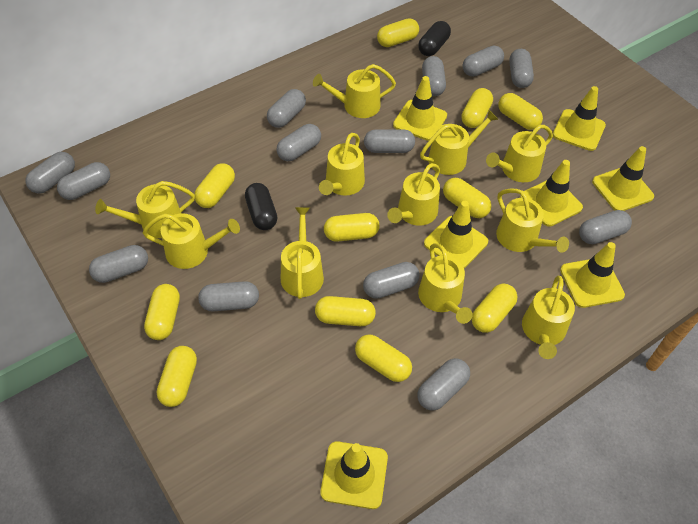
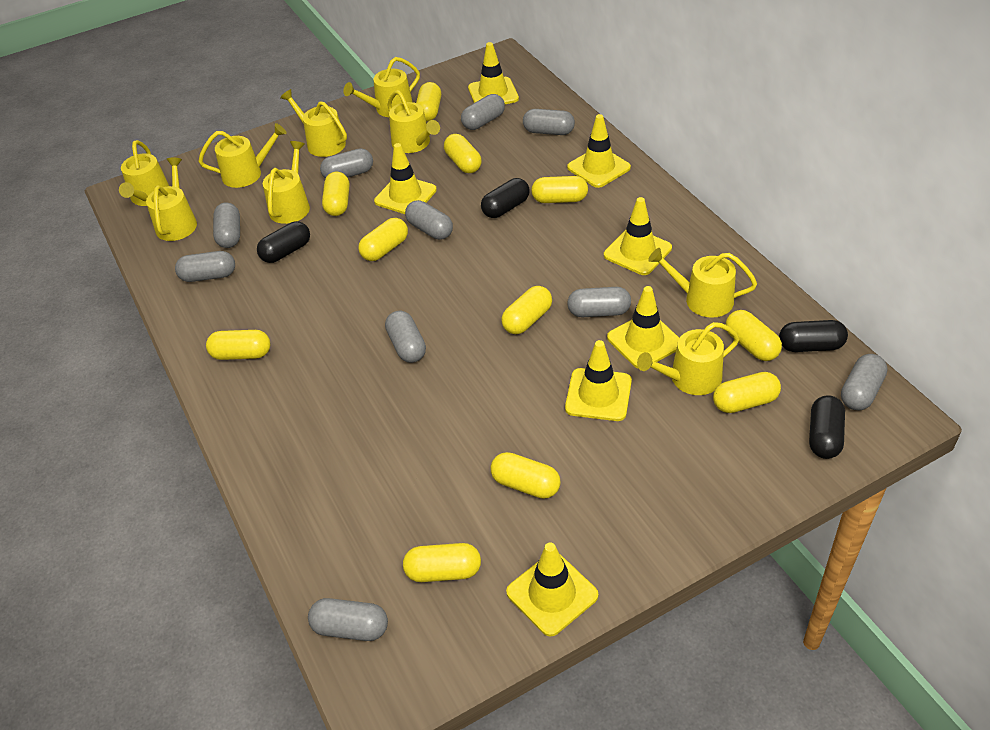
black capsule: [245,183,277,230] [418,21,451,56] = 2 -> [257,221,310,263] [481,178,530,218] [779,320,848,352] [809,395,845,459] = 4
grey capsule: [25,152,75,194] [57,162,110,200] [89,245,148,283] [198,281,259,312] [267,89,306,128] [276,124,321,161] [363,262,419,299] [364,129,415,153] [417,358,470,411] [422,56,446,96] [463,45,504,77] [509,49,534,88] [579,210,632,244] = 13 -> [175,251,235,282] [213,203,240,248] [308,598,388,641] [320,148,373,179] [385,311,426,363] [405,200,453,240] [461,94,505,130] [523,109,575,135] [567,287,631,317] [841,354,888,410] = 10
yellow watering can: [95,181,195,238] [143,213,240,269] [281,207,324,299] [313,64,396,118] [319,133,365,195] [387,163,440,226] [418,243,473,324] [420,110,499,175] [486,125,553,182] [496,189,569,253] [522,276,575,359] = 11 -> [119,140,169,206] [146,158,197,241] [198,123,287,188] [263,141,310,224] [280,89,347,157] [343,57,420,117] [388,90,440,153] [637,322,739,395] [648,248,757,318] = 9

